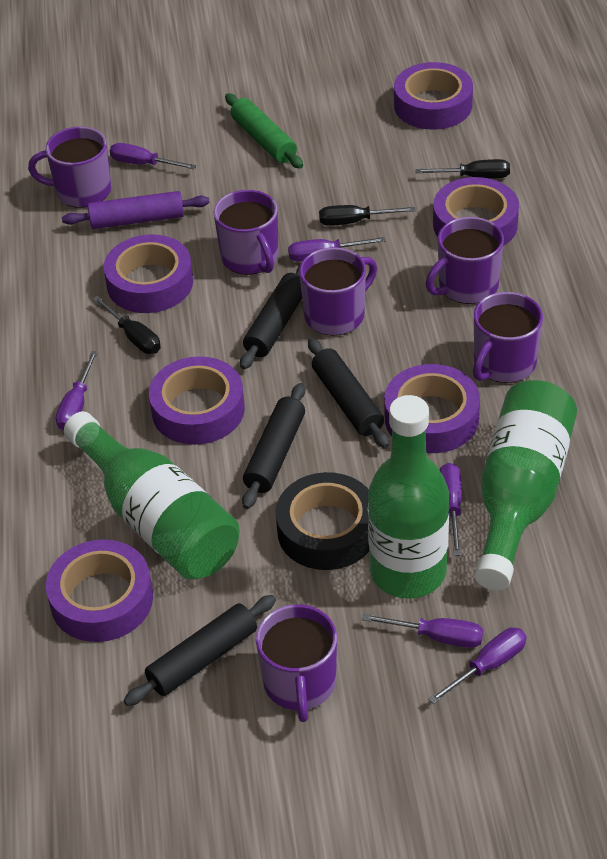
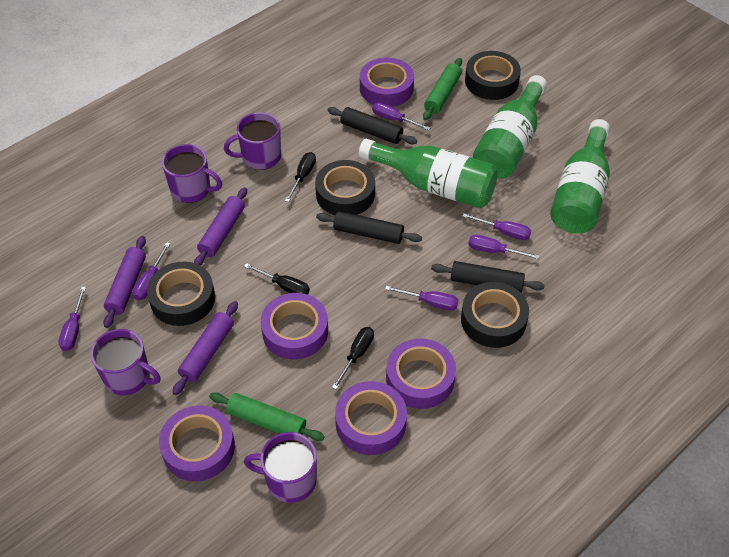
black rolling pin: [123,595,276,706] [240,265,302,369] [242,383,305,509] [308,338,389,448] = 4 -> [316,211,422,244] [327,107,417,144] [431,261,545,292] = 3
black tape: [276,472,369,570] = 1 -> [147,261,215,326] [315,160,375,215] [461,282,529,348] [465,51,521,100] = 4
green rolling pin: [225,93,303,169] = 1 -> [209,392,324,441] [423,58,462,121] = 2
purple mug: [28,127,111,208] [214,190,278,275] [256,604,337,722] [299,247,377,336] [425,217,504,304] [473,292,543,383] = 6 -> [91,329,161,395] [162,144,222,203] [224,112,281,170] [244,432,317,503] = 4
purple rolling pin: [62,191,210,229] = 1 -> [103,236,146,328] [172,301,238,395] [194,187,247,266] = 3
purple tape: [46,540,153,642] [104,235,193,313] [149,356,245,445] [384,364,480,453] [394,62,473,130] [433,177,519,246] = 6 -> [159,405,235,481] [261,293,328,359] [335,381,407,455] [360,58,414,107] [386,338,456,409] = 5

